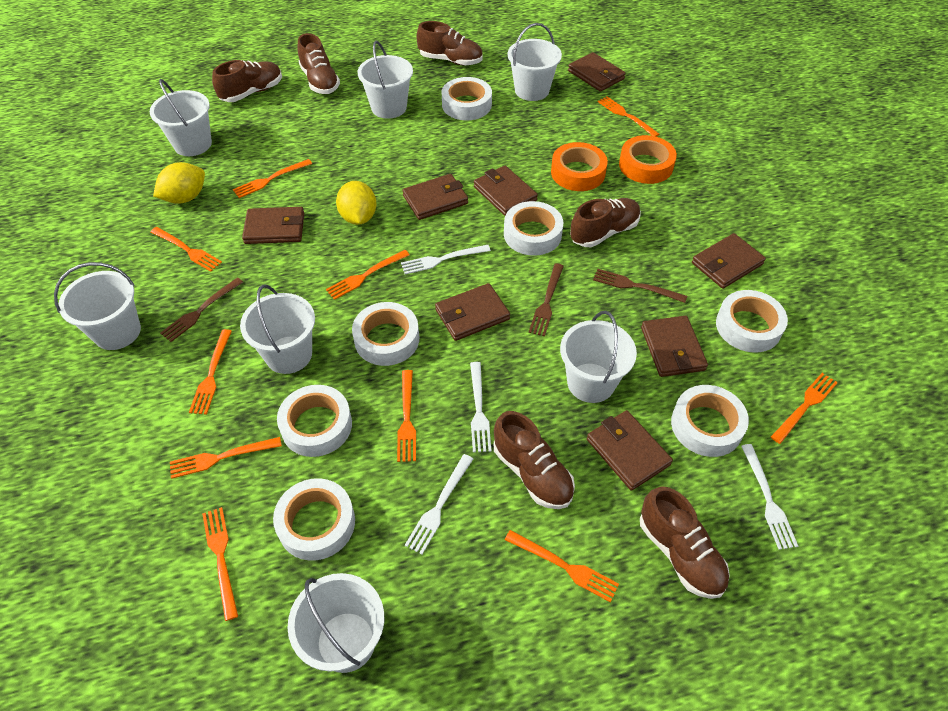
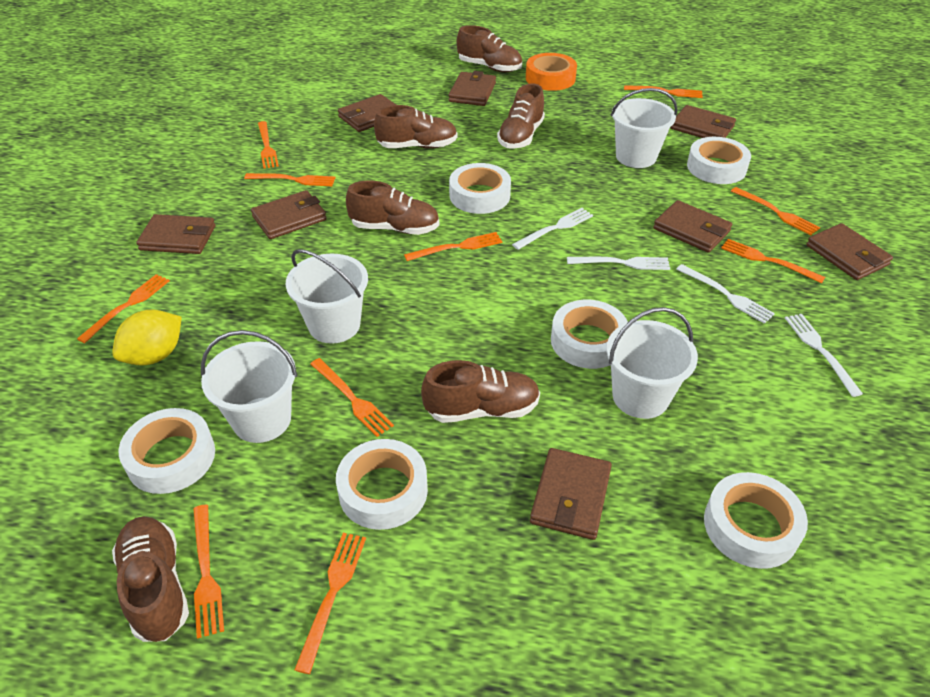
brown fork: [160,277,243,342] [529,263,564,336] [593,269,687,303] = 3 -> none = 0
orange tape: [551,142,608,191] [619,135,677,184] = 2 -> [526,53,577,91] = 1
white bucket: [54,262,141,350] [150,79,212,156] [240,284,315,374] [287,573,384,673] [357,41,413,119] [508,23,562,101] [560,311,637,403] = 7 -> [201,330,297,443] [286,249,368,344] [606,307,698,419] [611,88,678,168] = 4
white tape: [273,478,355,561] [277,385,352,457] [352,302,419,366] [442,77,492,120] [504,201,563,256] [671,385,749,457] [716,290,788,353] = 7 -> [119,408,215,494] [336,439,428,530] [449,163,511,214] [551,300,628,369] [687,137,751,184] [704,472,808,569] = 6
yellow lemon: [153,162,205,204] [336,181,377,225] = 2 -> [112,309,182,366] = 1

